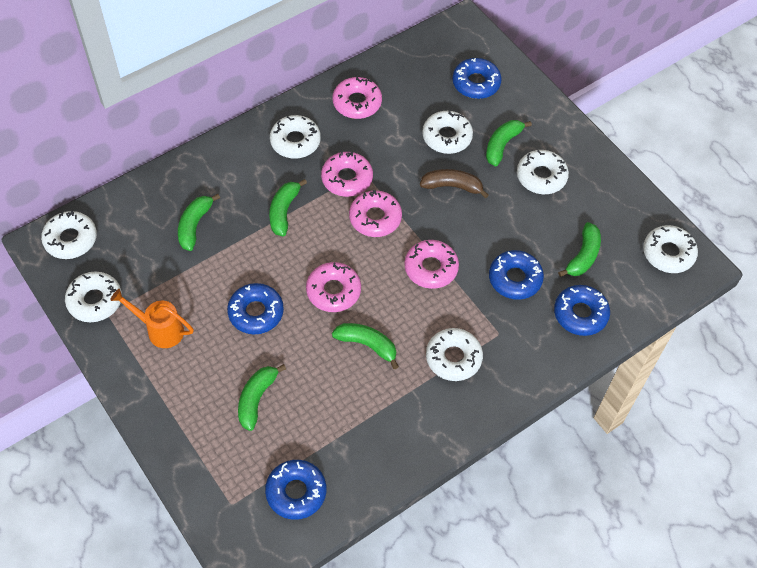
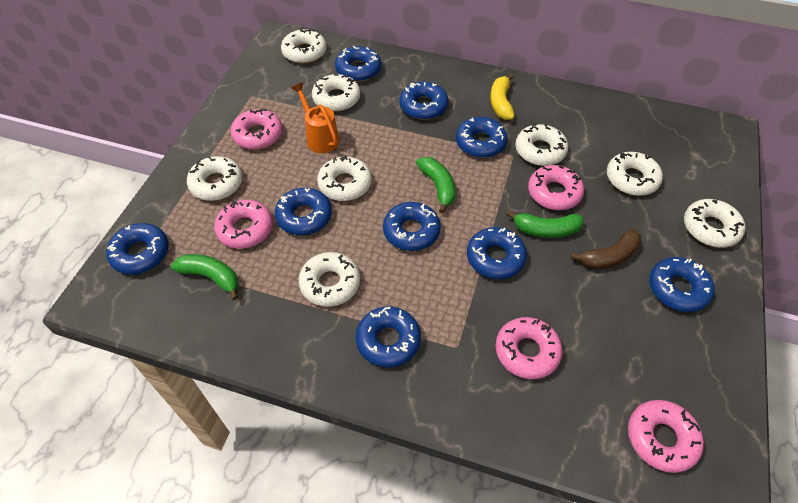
blue donut: [227,283,284,334] [265,460,326,520] [452,58,502,99] [489,250,544,300] [554,285,610,336] = 5 -> [106,223,169,275] [275,188,332,235] [335,46,381,82] [356,306,421,367] [383,202,441,251] [400,82,448,120] [456,117,507,158] [467,227,527,279] [649,257,714,312] = 9
green banana: [178,194,220,251] [238,364,286,431] [269,179,307,236] [332,323,399,369] [486,120,532,167] [558,222,601,277] = 6 -> [171,254,239,300] [416,157,456,213] [507,210,584,238] = 3
white donut: [41,211,97,259] [65,271,122,322] [270,115,321,158] [422,110,473,154] [426,328,483,381] [517,150,569,194] [643,225,698,273] = 7 -> [187,156,242,201] [281,28,327,64] [299,252,360,307] [312,74,360,112] [317,155,372,201] [515,124,568,166] [607,152,663,196] [684,199,745,247] = 8
yellow banana: none = 0 -> [490,74,515,120] = 1

